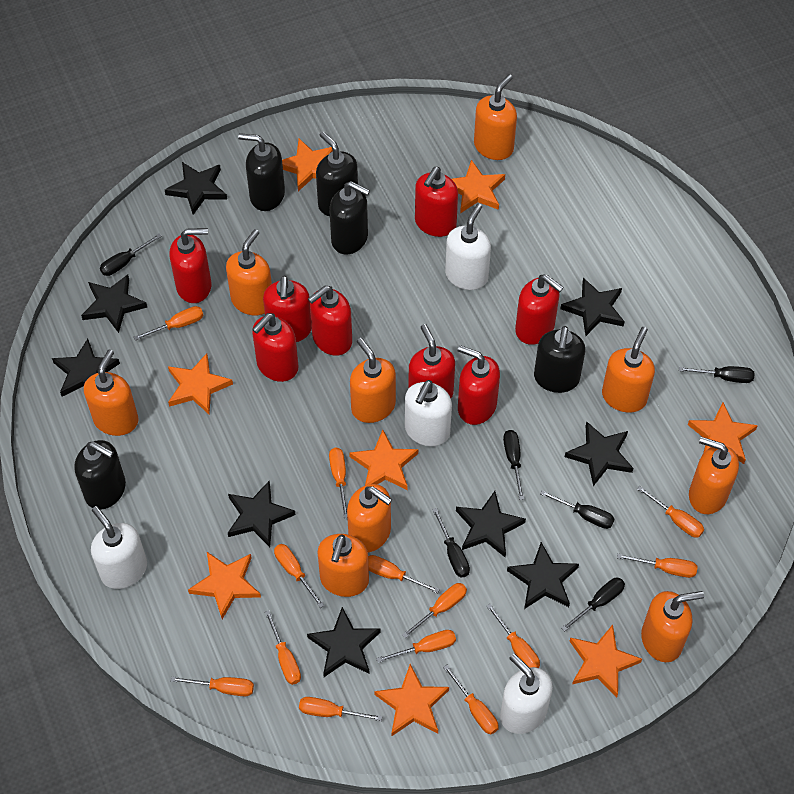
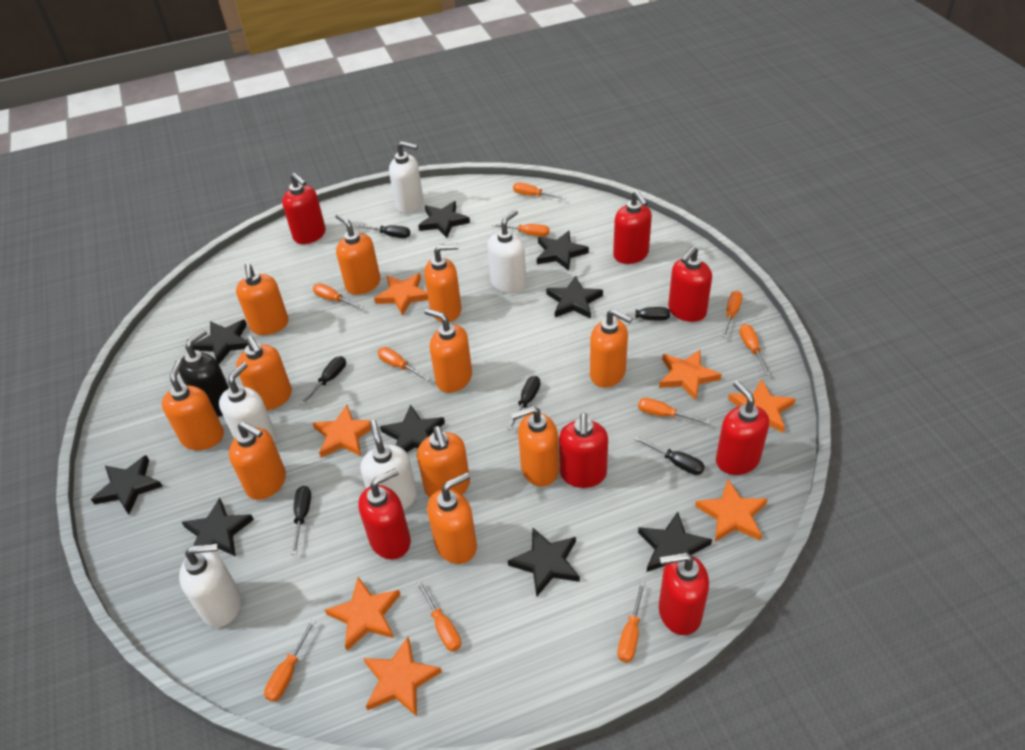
black soap dispenser: [74,440,126,510] [238,133,285,211] [316,131,358,216] [329,181,370,254] [534,326,585,393] = 5 -> [179,329,229,417] = 1
orange screwdriver: [133,306,203,341] [171,676,254,696] [265,610,301,685] [274,544,325,608] [299,697,382,721] [329,448,347,518] [368,555,440,593] [376,630,456,663] [402,583,467,638] [443,665,498,734] [486,604,540,668] [617,554,697,578] [637,486,704,538] = 13 -> [264,619,316,702] [313,283,364,309] [378,347,430,381] [416,580,461,652] [492,223,549,237] [513,182,566,200] [617,582,645,662] [638,398,710,424] [722,291,742,338] [740,324,770,375] = 10
orange soap dispenser: [84,350,138,436] [226,229,272,315] [317,534,369,597] [347,484,392,552] [350,338,396,423] [474,74,517,160] [602,327,655,413] [641,591,704,662] [689,437,739,514] = 9 -> [162,360,224,450] [229,422,286,500] [236,263,289,335] [236,336,292,410] [335,213,380,295] [417,426,470,497] [424,243,462,322] [424,309,472,393] [427,472,477,564] [511,406,559,487] [590,309,633,388] = 11
orange star: [168,353,233,414] [188,552,261,619] [282,139,333,191] [349,429,418,490] [374,664,449,737] [452,160,505,213] [570,625,642,698] [688,402,758,464] = 8 -> [313,405,376,458] [325,577,400,651] [363,637,442,717] [374,273,428,316] [659,350,722,401] [695,479,768,542] [728,379,796,433] = 7
red soap dispenser: [169,228,211,303] [252,313,298,382] [263,276,312,342] [308,286,352,356] [408,324,455,398] [415,167,458,237] [458,345,500,425] [515,274,564,345] = 8 -> [282,173,326,244] [358,468,411,559] [559,413,608,488] [613,191,652,264] [659,552,709,635] [668,246,712,322] [716,381,769,475] = 7
white soap dispenser: [91,506,147,589] [405,380,452,446] [445,204,491,290] [500,654,553,734] = 4 -> [179,543,241,627] [219,362,276,443] [360,420,417,510] [389,141,423,214] [487,210,527,293] = 5

